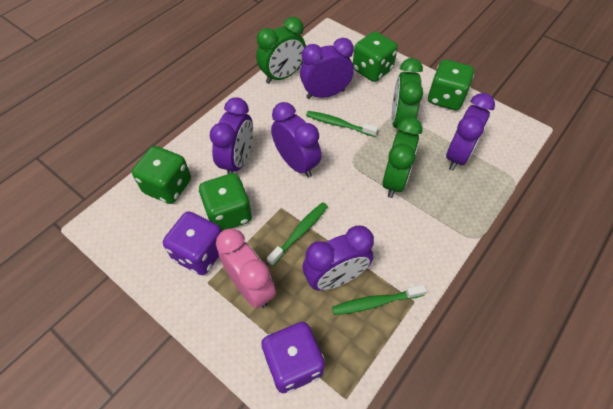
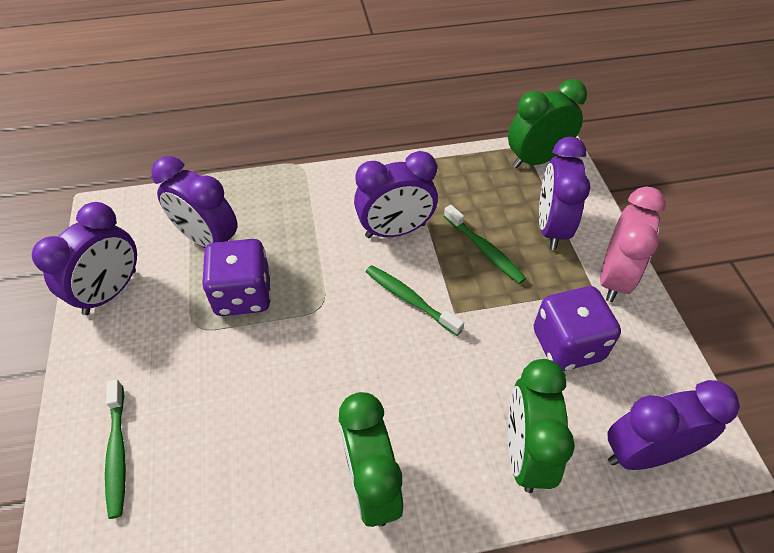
green dice: [132,146,191,204] [199,173,252,231] [353,31,398,82] [428,60,474,110] = 4 -> none = 0

